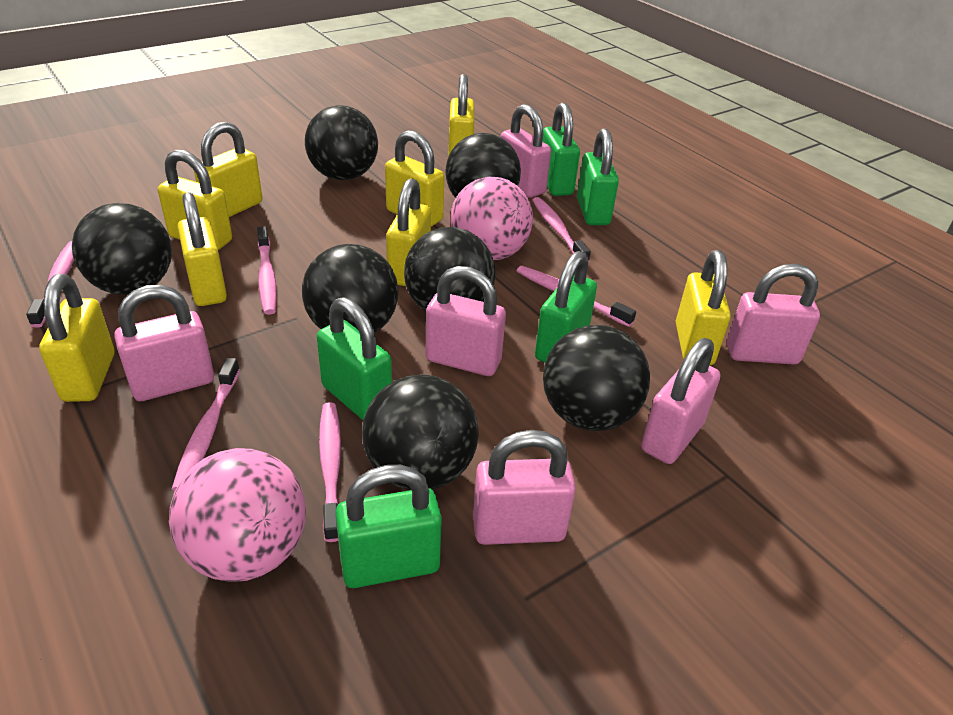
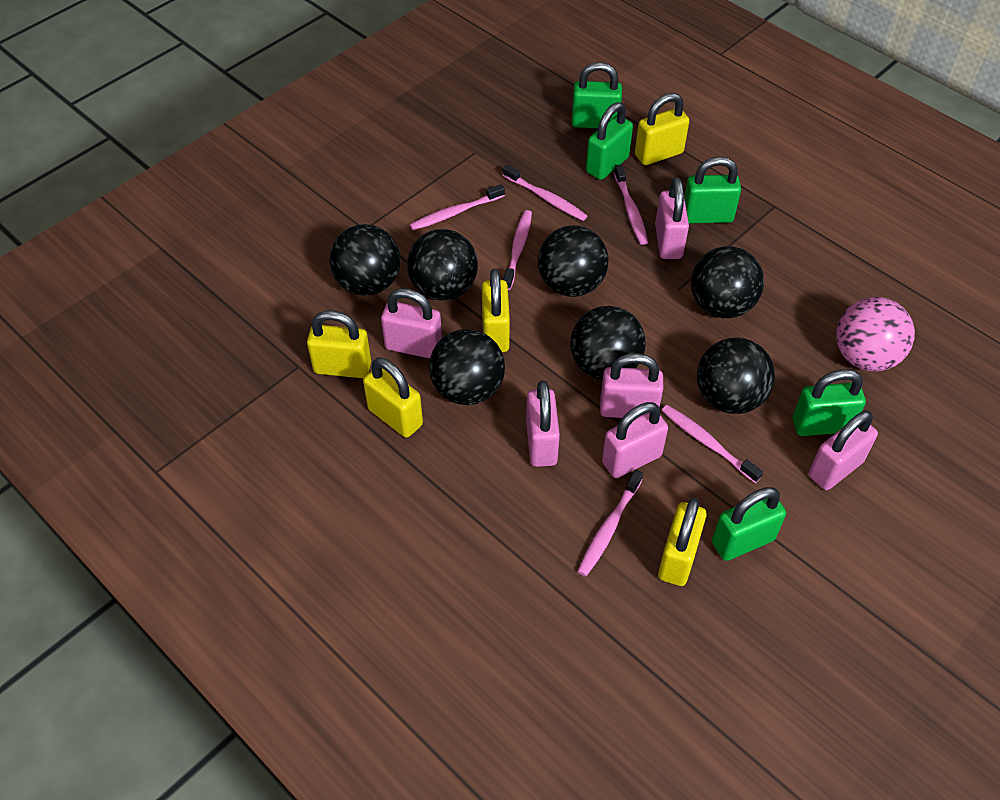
pink ball: [169,448,306,582] [450,177,533,260] = 2 -> [836,297,915,371] = 1
yellow padlock: [39,274,115,402] [158,150,232,250] [177,192,227,306] [194,122,262,217] [385,130,444,227] [386,178,431,286] [448,74,474,157] [676,250,731,365] = 8 -> [307,310,371,378] [363,358,423,438] [482,269,510,352] [635,93,689,165] [658,498,707,586] = 5

